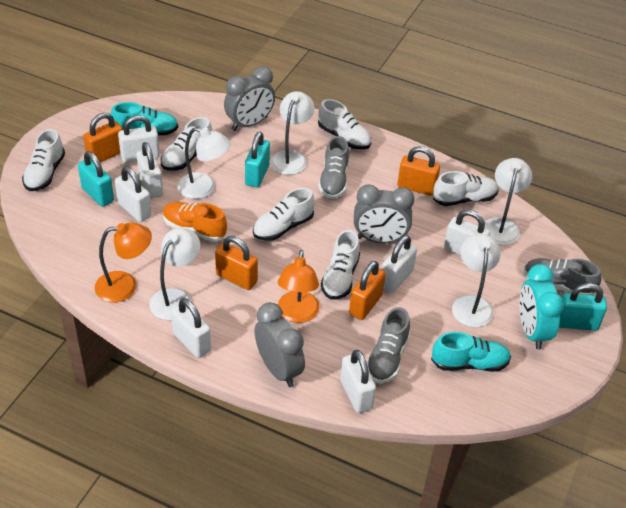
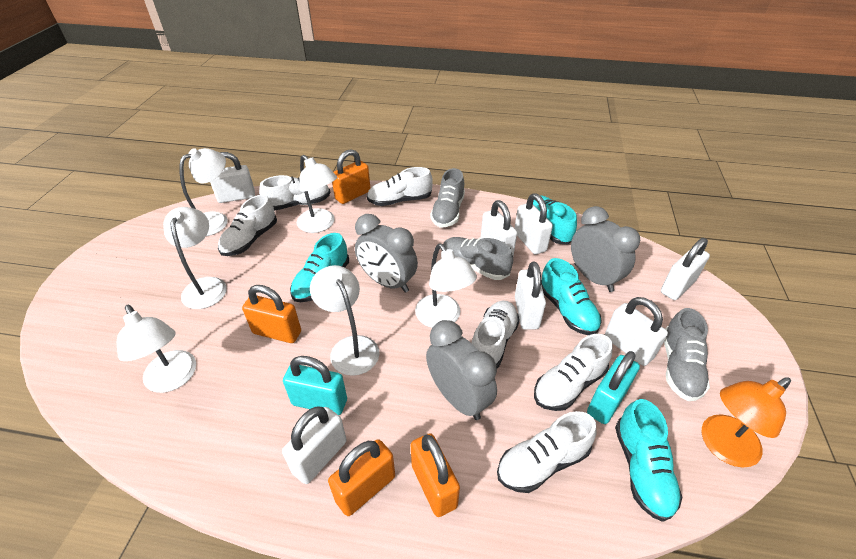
orange lamp: [94,222,152,302] [278,250,319,323] = 2 -> [702,377,791,468] = 1
orange shoe: [163,202,227,242] = 1 -> none = 0
turquoise clock: [519,264,564,350] = 1 -> none = 0
turquoise padlock: [78,151,114,207] [245,132,270,187] [559,283,607,331] = 3 -> [283,356,347,415] [587,351,640,424] = 2
turquoise shoe: [110,102,178,136] [431,332,511,372] = 2 -> [290,233,349,302] [533,195,577,244] [541,258,602,335] [615,399,682,522] = 4
white lamp: [149,228,200,320] [177,127,231,199] [270,91,314,175] [452,234,501,328] [484,158,532,245] = 5 -> [117,304,196,393] [163,207,227,309] [179,148,228,236] [297,155,337,233] [310,265,380,376] [415,244,477,328] = 6

